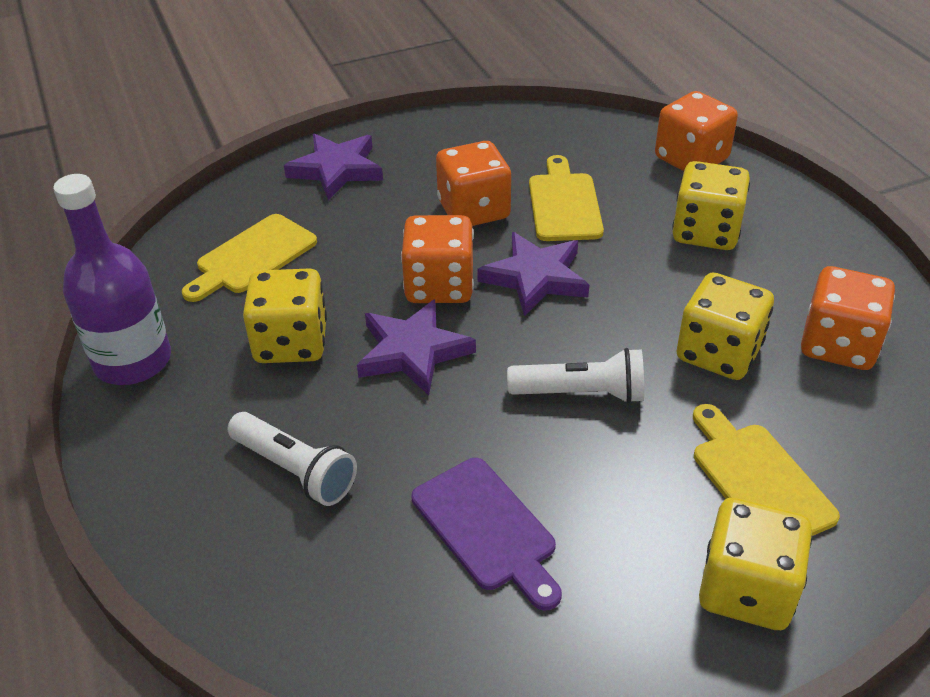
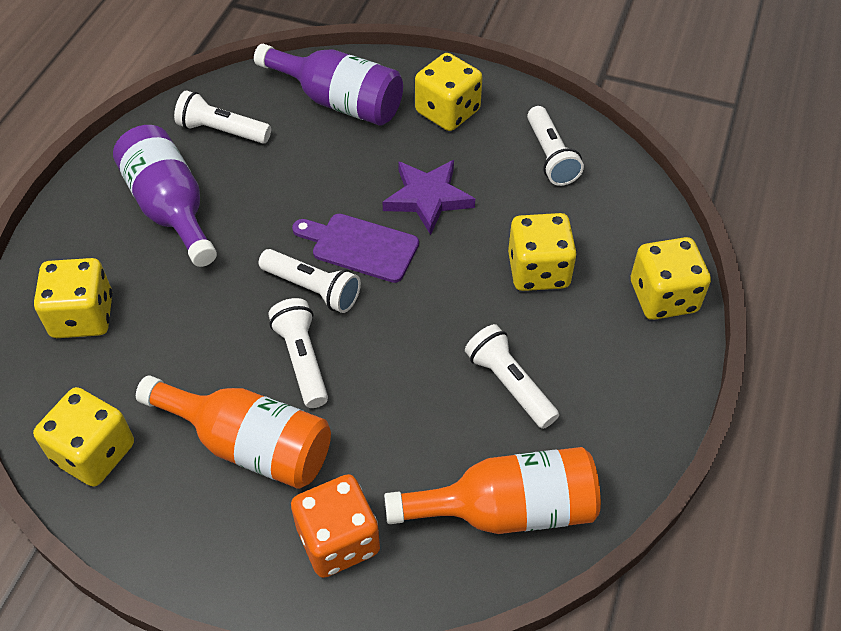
orange bottle: none = 0 -> [136,375,331,489] [384,447,601,534] = 2
orange dice: [401,215,474,303] [436,141,511,226] [655,91,738,171] [801,266,895,370] = 4 -> [291,474,380,578] = 1
purple bottle: [53,174,171,385] = 1 -> [113,125,217,267] [254,44,403,126] = 2
purple star: [284,133,383,200] [357,299,476,395] [477,232,589,316] = 3 -> [382,160,475,235] = 1
white flashlight: [228,412,357,506] [507,348,644,404] = 2 -> [174,91,271,144] [259,249,361,313] [268,298,328,408] [465,324,559,429] [527,106,584,186] = 5
yellow cutting board: [182,214,317,302] [529,155,604,241] [693,404,840,536] = 3 -> none = 0
yellow dice: [243,268,327,363] [672,161,750,250] [676,273,774,380] [699,498,812,630] = 4 -> [33,387,134,487] [34,258,112,338] [415,53,482,131] [508,213,577,291] [631,237,711,320] = 5

